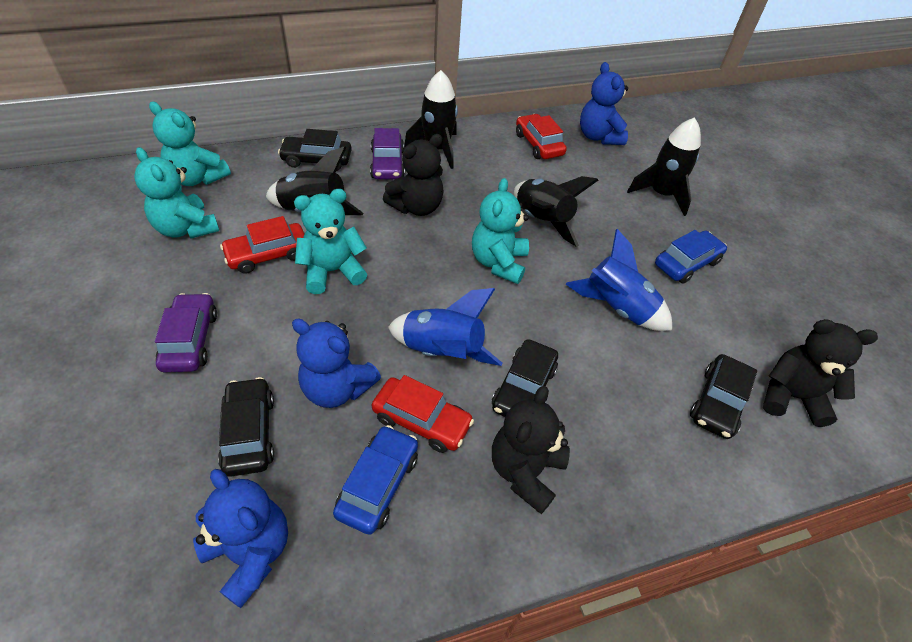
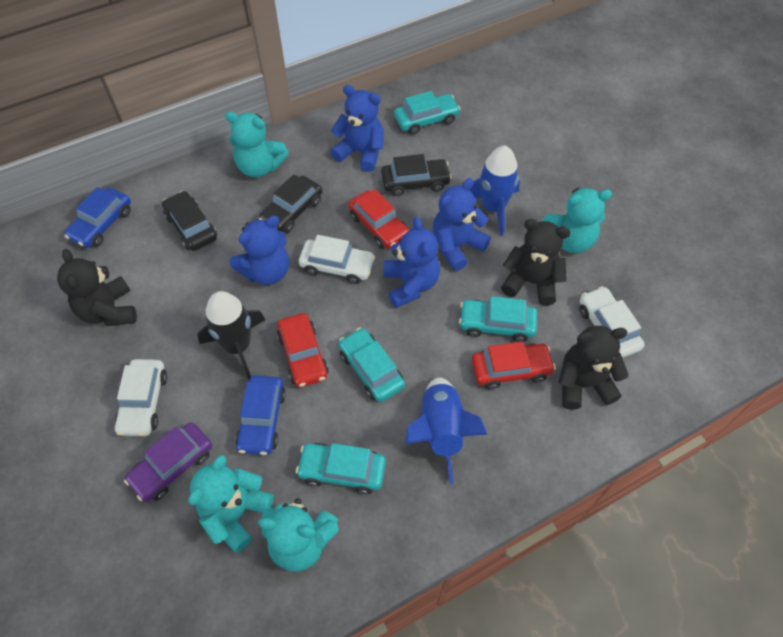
black car: [218,377,274,477] [278,129,352,171] [492,339,558,417] [690,354,757,439] = 4 -> [162,191,217,251] [259,174,322,233] [381,154,452,196] = 3
black rocket: [266,146,363,215] [404,70,458,169] [514,176,598,247] [627,117,701,216] = 4 -> [197,291,265,379] = 1
blue teddy bear: [193,469,288,608] [292,318,381,408] [580,62,628,145] = 3 -> [230,216,289,285] [331,85,384,172] [383,217,440,308] [433,178,491,271] = 4
purple car: [155,293,217,372] [370,128,405,179] = 2 -> [124,423,212,502] = 1
turquoise car: none = 0 -> [296,443,386,494] [338,328,405,402] [394,91,460,135] [459,296,537,342] = 4
white car: none = 0 -> [115,359,167,436] [299,235,375,284] [579,286,645,358] = 3

